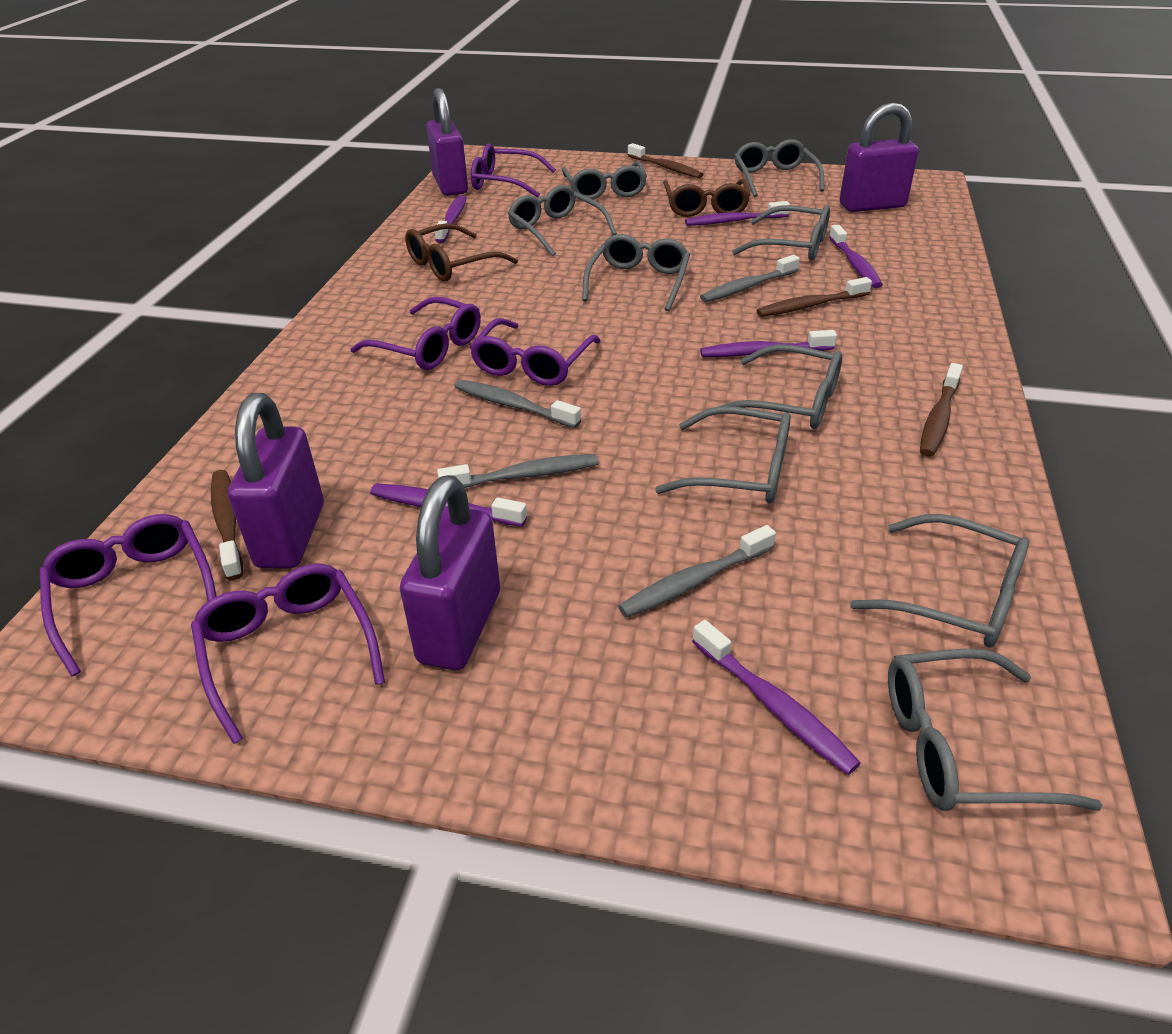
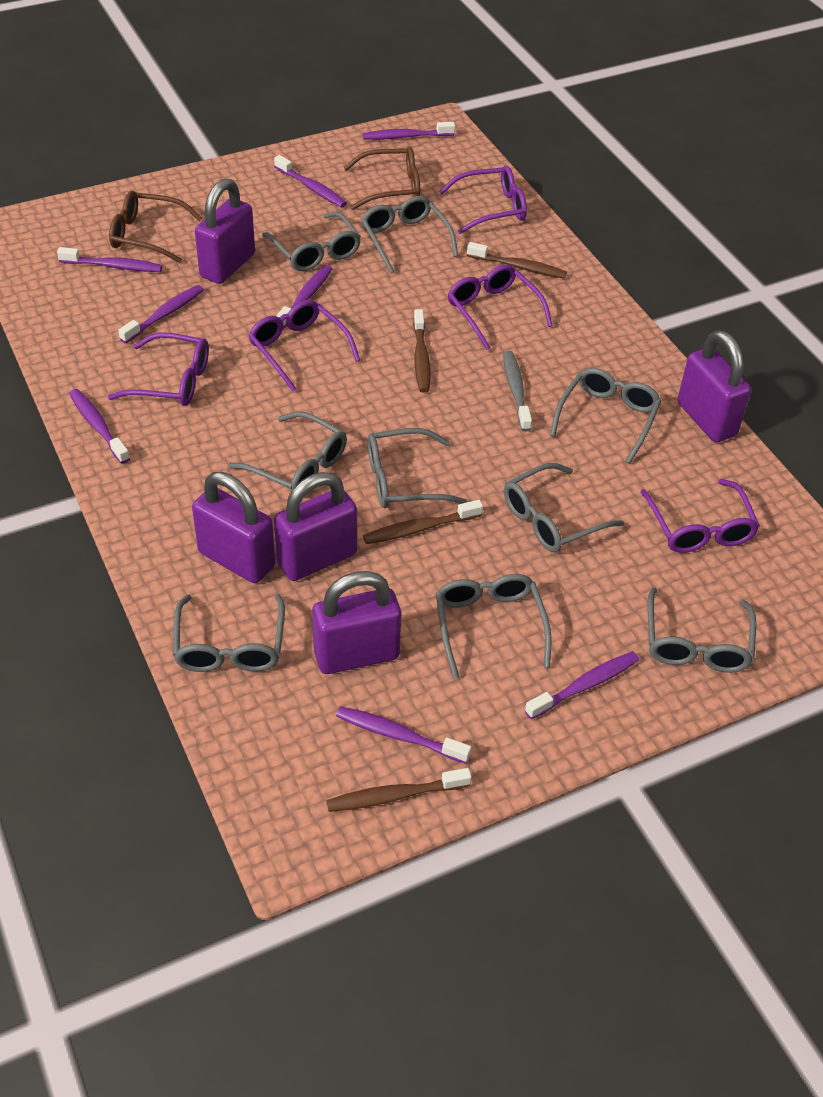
grey toothbrush: [437,454,598,488] [455,380,581,428] [618,525,776,618] [700,255,800,302] = 4 -> [503,351,532,432] = 1
purple padlock: [228,393,324,569] [400,475,500,670] [426,88,468,196] [840,102,919,212] = 4 -> [192,472,275,583] [195,178,255,284] [274,472,357,581] [312,571,401,674] [678,330,751,442] = 5
purple toothbrush: [370,483,527,527] [435,195,466,243] [685,201,790,226] [692,620,861,775] [700,330,837,357] [829,225,883,288] = 6 -> [57,247,162,272] [69,389,130,464] [118,285,204,343] [274,155,347,208] [276,265,332,329] [336,706,471,763] [363,122,455,140] [525,651,639,719] = 8

